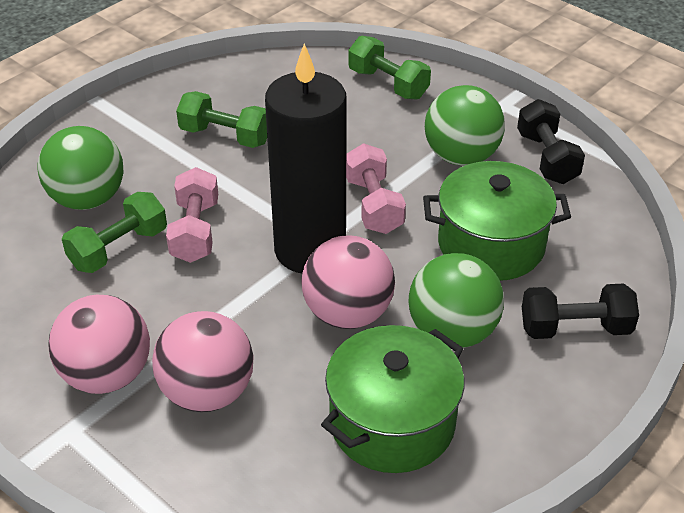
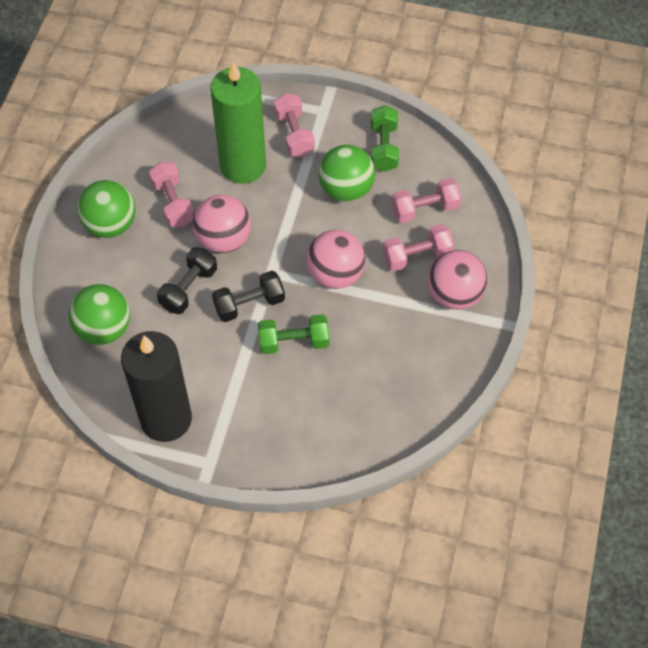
green candle: none = 0 -> [210,61,266,184] = 1
green dumbbell: [62,192,167,273] [176,91,267,148] [348,36,431,99] = 3 -> [258,314,329,354] [371,105,399,172] = 2
green pot: [321,325,464,473] [423,161,571,281] = 2 -> none = 0
pink dumbbell: [166,167,218,263] [346,144,406,234] = 2 -> [149,162,194,227] [274,93,315,157] [382,224,454,271] [391,178,461,223] = 4

